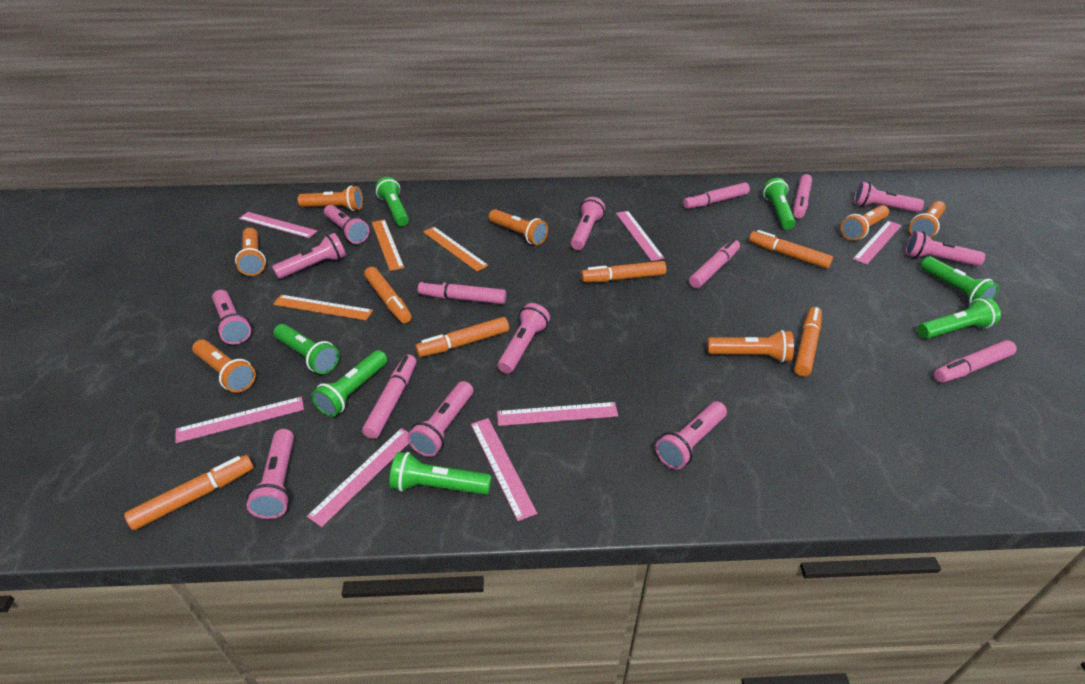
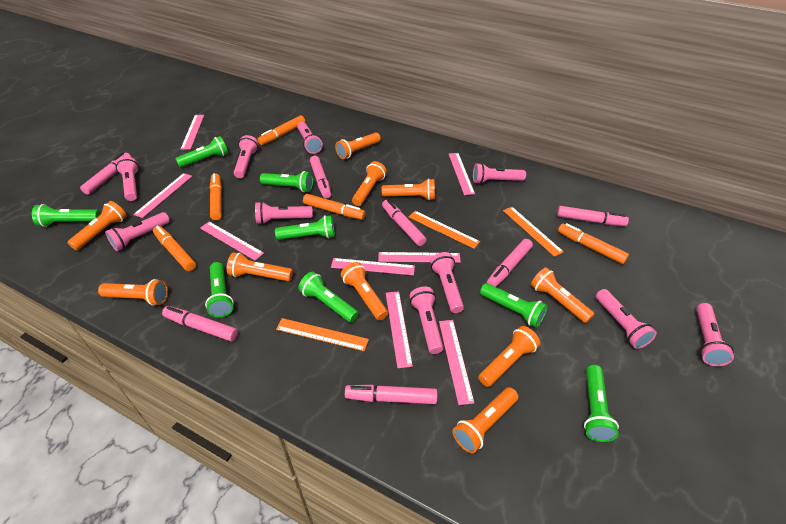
green flashlight: [274,324,339,374] [311,350,387,417] [375,177,409,226] [389,452,491,495] [763,178,796,230] [918,298,1001,339] [921,257,999,303] = 7 -> [32,204,100,227] [175,136,228,167] [205,262,234,318] [260,171,313,192] [275,215,335,240] [298,272,359,322] [480,283,548,328] [584,365,619,442] = 8
orange flashlight: [192,339,256,393] [235,228,266,276] [298,186,363,211] [489,209,548,245] [707,330,794,363] [841,205,889,241] [909,201,945,238] = 7 -> [67,201,127,250] [98,279,168,306] [227,252,293,281] [335,133,381,159] [341,262,388,320] [352,161,387,206] [382,179,435,200] [453,387,518,453] [478,326,540,387] [531,267,594,323] = 10
orange marker: [124,455,254,530] [364,267,412,323] [415,317,509,357] [581,261,666,282] [749,230,833,269] [794,307,822,377] = 6 -> [153,226,196,271] [210,173,222,220] [257,115,305,145] [303,194,366,220] [558,223,629,264] = 5
pink marker: [362,355,416,439] [418,280,506,304] [683,182,750,209] [689,239,740,288] [793,174,812,219] [934,340,1017,383] = 6 -> [80,152,131,194] [162,306,238,341] [310,156,331,199] [345,385,438,404] [382,200,427,246] [487,239,533,287] [557,206,629,226] = 7
pink ruler: [175,397,304,443] [239,212,317,238] [307,428,409,527] [471,418,537,521] [497,402,618,426] [616,211,664,261] [853,221,902,265] = 7 -> [133,173,192,218] [181,115,204,150] [200,221,264,260] [331,258,415,275] [378,252,461,263] [386,291,413,368] [439,320,474,405] [449,153,475,195] = 8

